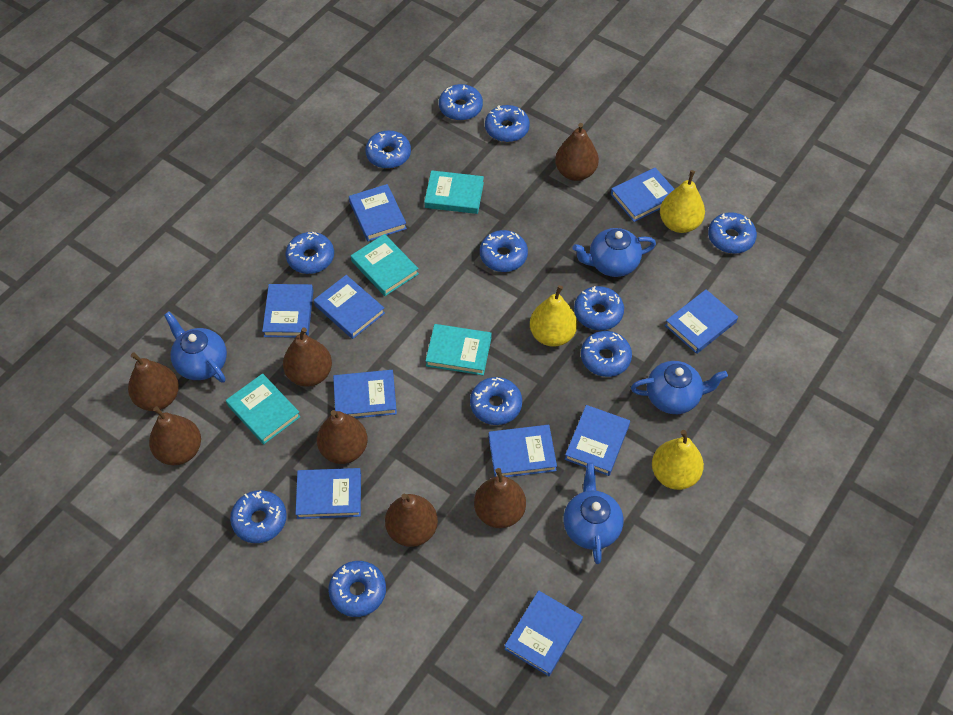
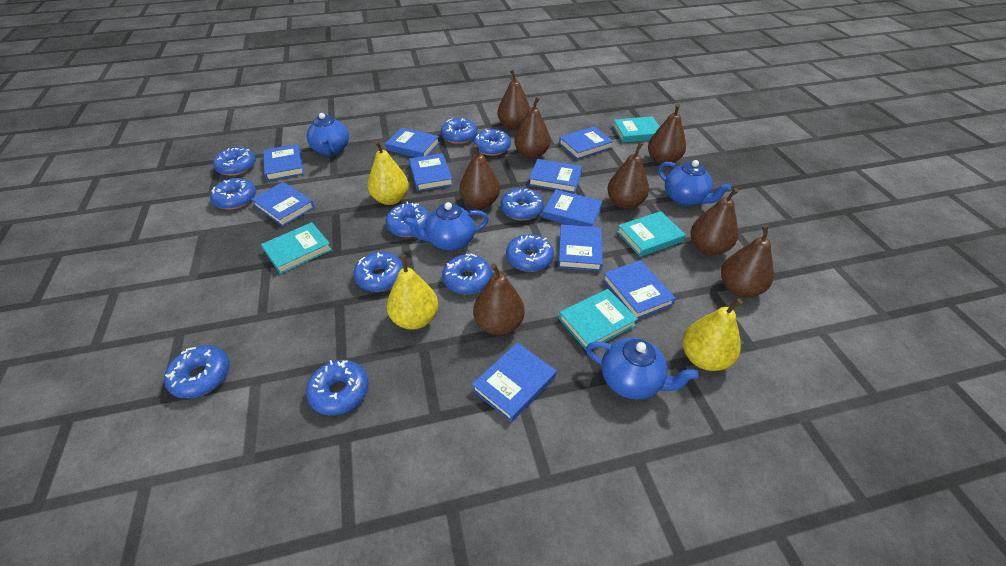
brown pear: [128,352,179,411] [149,406,201,465] [283,327,332,387] [317,410,368,464] [385,493,438,547] [474,468,526,528] [555,123,599,181] = 7 -> [460,144,500,208] [473,264,525,335] [498,70,530,130] [514,97,550,159] [607,142,649,209] [648,103,686,164] [691,188,739,255] [721,225,774,298] = 8

